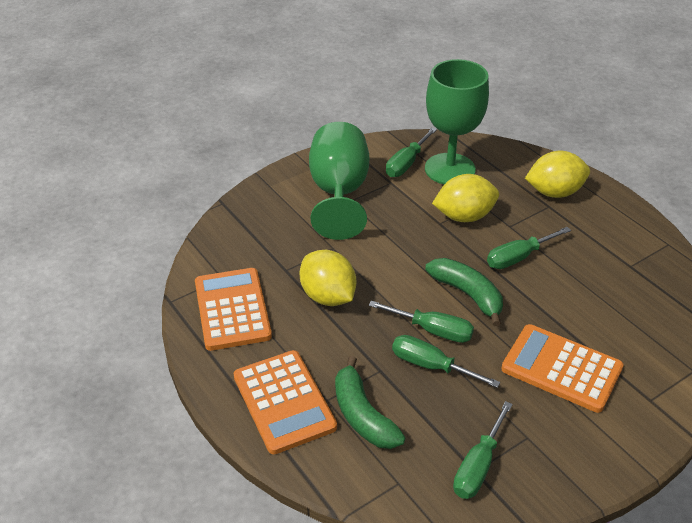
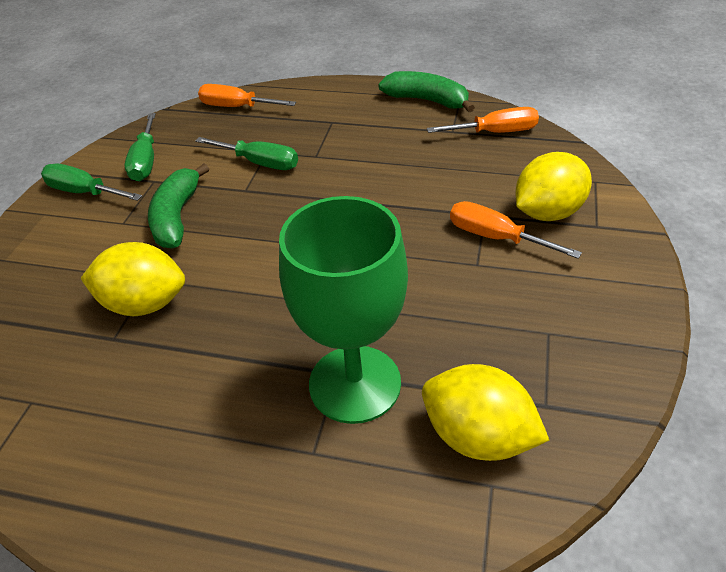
green goblet: [309,122,369,240] [425,59,489,184] = 2 -> [279,196,408,424] = 1
green screwdriver: [369,301,474,343] [386,128,437,177] [392,335,500,388] [453,401,513,499] [487,227,571,269] = 5 -> [41,164,142,201] [124,113,156,181] [195,137,298,170] = 3
orange calculator: [195,268,272,351] [233,350,337,454] [501,324,624,413] = 3 -> none = 0
orange screwdriver: none = 0 -> [198,84,296,107] [427,107,539,133] [450,201,582,259] = 3

